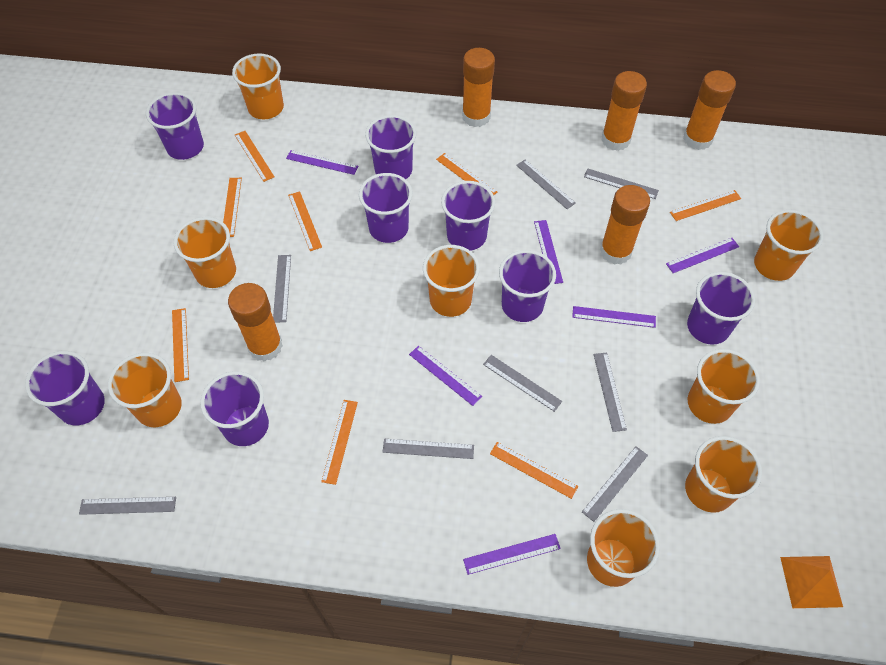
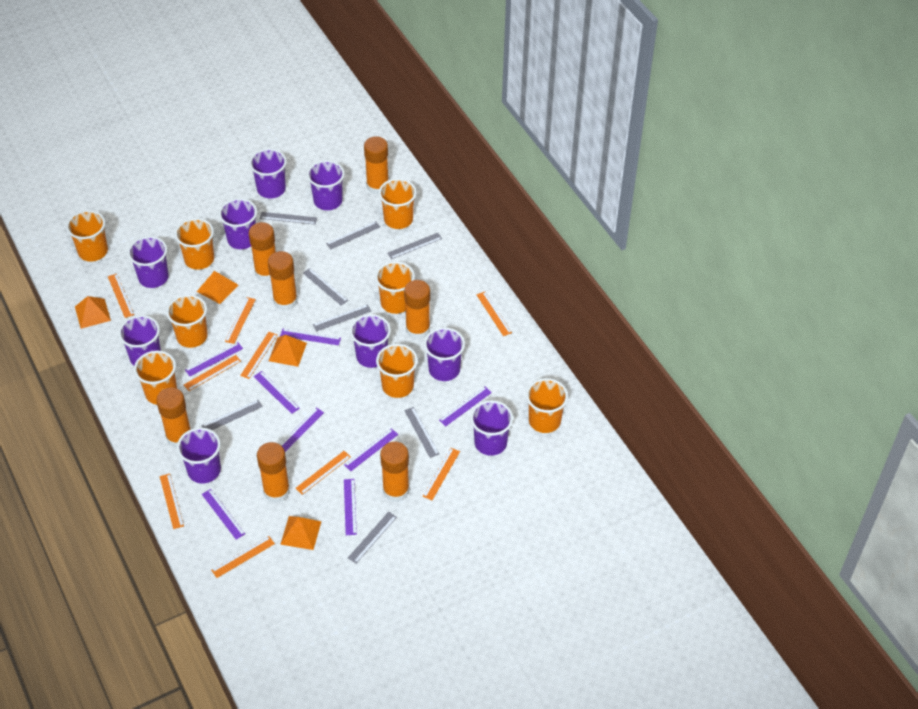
orange glue stick: [228,283,283,362] [462,48,495,127] [600,185,650,265] [601,71,647,151] [683,70,736,150] = 5 -> [156,388,191,448] [249,222,276,281] [257,442,290,503] [268,251,298,311] [364,136,388,195] [380,441,409,502] [404,280,430,339] = 7
orange pyramid: [780,556,843,608] = 1 -> [75,296,111,329] [197,271,238,304] [269,335,307,367] [280,516,322,550] = 4
orange ruler: [172,308,189,382] [223,178,242,237] [235,131,274,182] [288,191,322,251] [321,400,358,485] [436,153,497,195] [490,442,578,499] [670,190,741,221] = 8 -> [108,274,134,318] [160,473,184,529] [184,355,241,391] [211,536,275,578] [225,297,256,344] [240,332,277,379] [296,451,351,495] [423,448,460,500] [477,292,512,336] = 9
purple cup: [25,351,105,425] [146,92,204,160] [200,371,269,446] [359,173,412,243] [365,115,416,179] [441,181,495,251] [499,250,556,322] [687,272,755,345] = 8 -> [118,315,161,366] [128,236,169,288] [177,428,221,484] [219,198,257,249] [249,148,287,199] [307,160,345,210] [350,314,391,368] [424,327,465,381] [470,400,513,456] = 9
purple ruler: [286,150,358,175] [409,346,482,406] [463,534,561,575] [534,220,563,284] [572,306,656,328] [666,238,739,273] = 6 -> [185,342,243,376] [202,489,245,540] [254,371,300,414] [280,328,341,345] [280,408,324,452] [344,428,398,471] [344,479,357,535] [439,387,492,426] = 8

